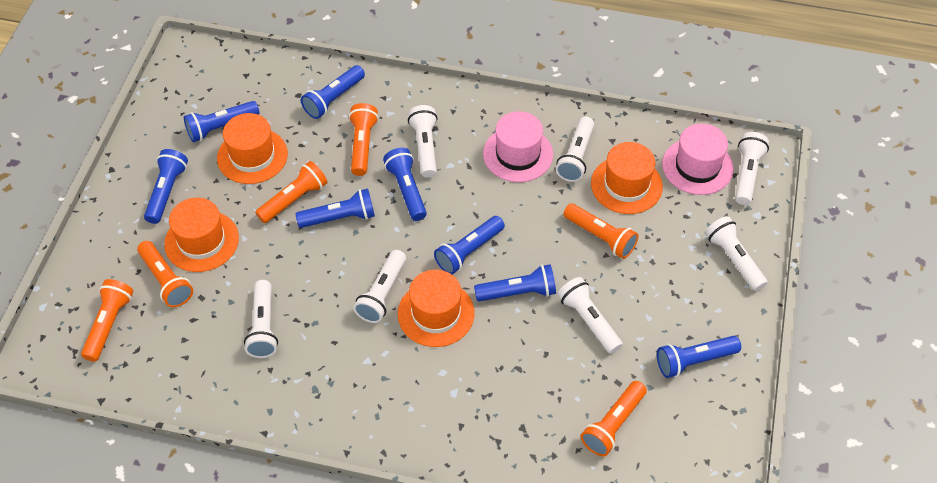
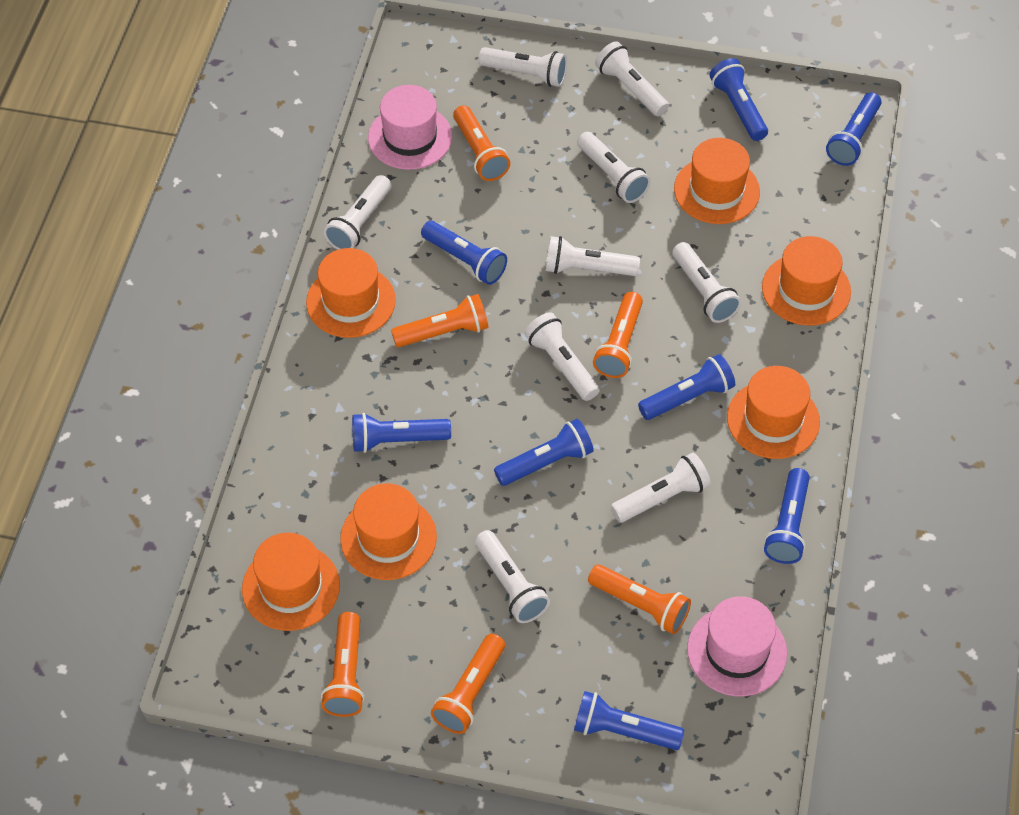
orange hat: [164,198,239,272] [217,113,288,184] [398,270,474,347] [591,142,663,214] = 4 -> [242,533,340,631] [306,248,396,338] [340,483,437,580] [674,138,760,224] [727,366,820,459] [762,236,851,326] = 6
white flashlight: [244,280,278,358] [353,250,406,323] [408,105,437,178] [556,117,594,182] [558,277,623,354] [705,216,768,291] [735,132,769,205] = 7 -> [324,175,391,250] [475,530,550,623] [479,47,567,87] [525,312,600,401] [546,236,640,276] [577,132,651,203] [595,41,669,116] [611,453,711,522] [672,242,741,323] = 9

